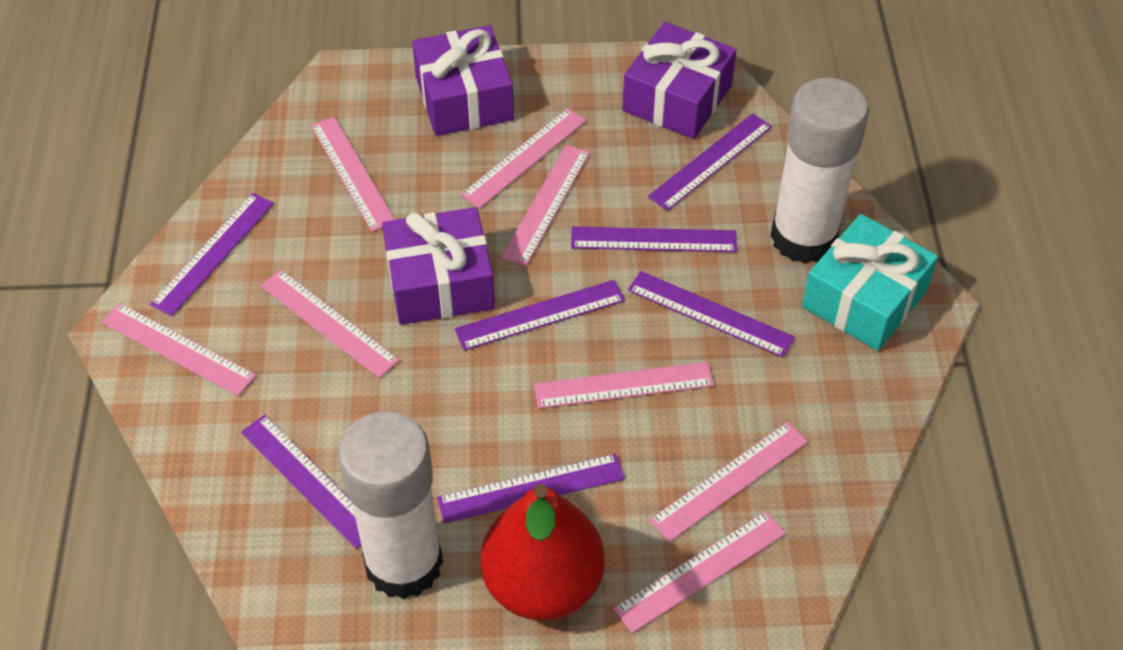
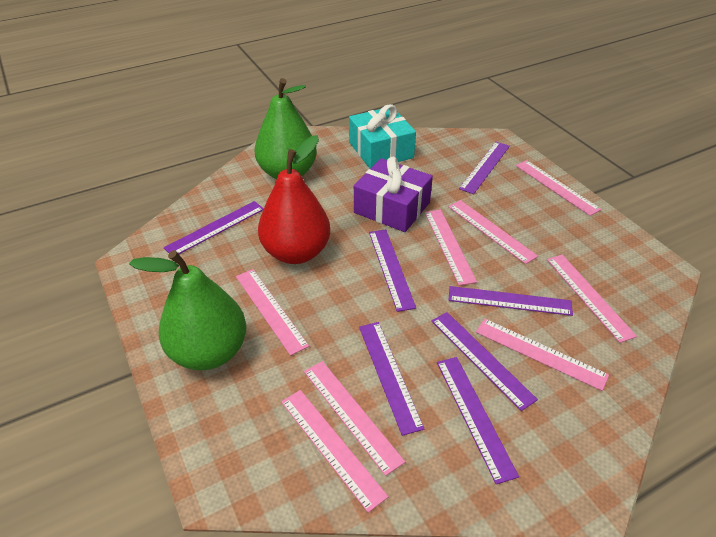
green pear: none = 0 -> [129,250,247,370] [255,78,317,179] = 2
purple gift: [382,207,495,325] [412,25,514,136] [623,22,736,139] = 3 -> [354,157,433,232] = 1
white glue stick: [338,411,443,599] [770,78,869,264] = 2 -> none = 0

